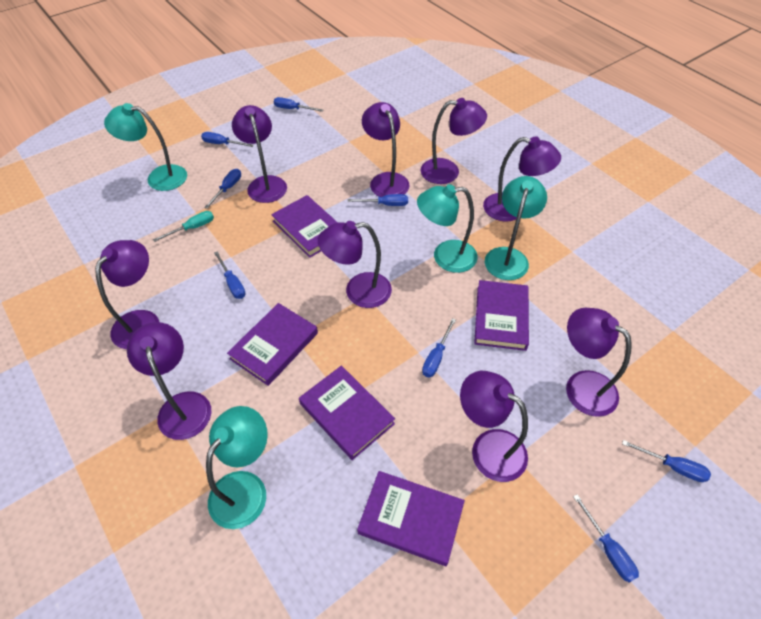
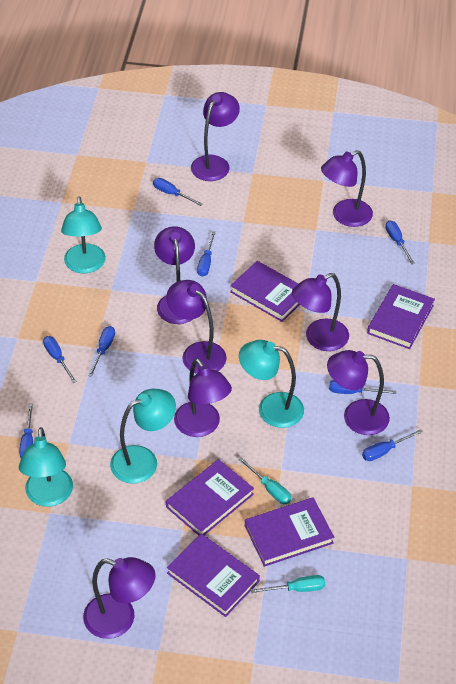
purple lamp: [95,240,159,349] [127,322,212,440] [232,105,287,203] [318,221,392,308] [362,102,410,197] [420,98,487,184] [460,371,528,482] [483,136,561,222] [566,308,632,417] = 9 -> [83,557,155,639] [154,226,195,324] [166,280,227,374] [174,358,232,437] [191,92,240,181] [292,273,349,351] [321,150,373,227] [327,350,390,435] = 8
turquoise screwdriver: [153,211,214,242] = 1 -> [238,457,291,504] [250,575,325,593] = 2

